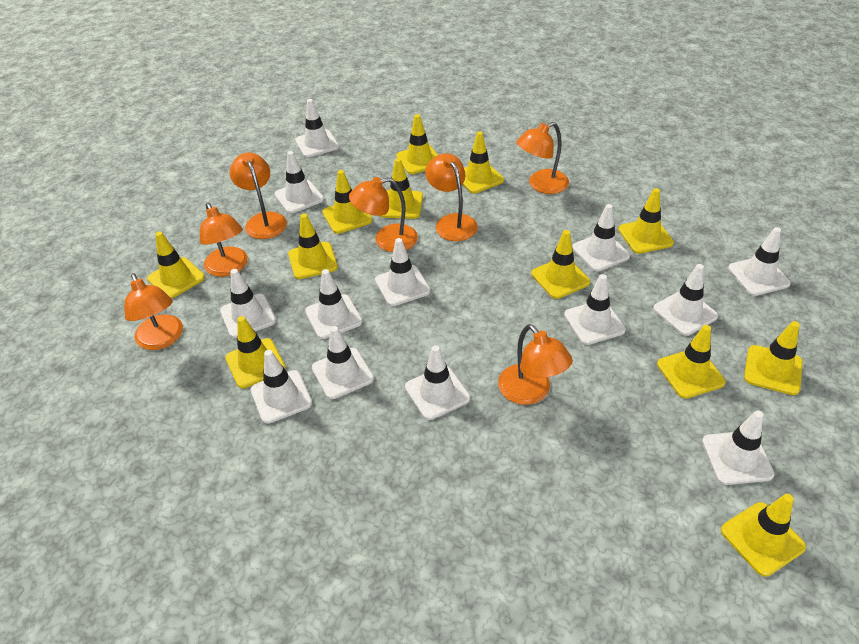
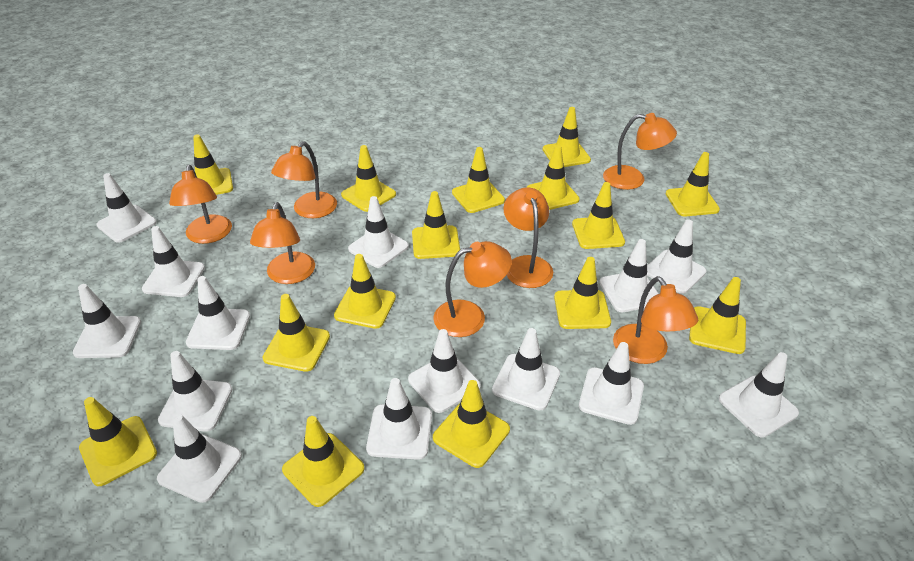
white traffic cone: [220,269,276,338] [251,350,312,424] [274,151,324,214] [295,99,339,157] [305,269,363,339] [312,326,374,399] [375,238,431,306] [405,345,470,420] [564,274,626,345] [572,204,630,271] [653,264,718,336] [702,410,775,485] [728,227,791,296] = 13 -> [73,284,141,358] [96,173,157,243] [142,226,205,297] [157,414,242,503] [158,351,232,432] [186,276,250,350] [348,196,409,268] [366,378,432,460] [408,329,481,413] [492,328,560,411] [579,342,644,425] [599,239,659,312] [647,219,706,294] [719,352,799,438] = 14
yellow traffic cone: [147,231,205,299] [225,316,286,388] [288,214,338,279] [322,170,372,234] [380,158,423,219] [396,114,438,174] [462,131,504,193] [531,230,590,299] [618,188,674,254] [657,325,726,399] [721,494,806,577] [744,321,803,395] = 12 -> [79,397,157,486] [193,134,233,195] [263,294,330,372] [282,416,365,507] [334,254,396,329] [341,145,396,212] [412,191,460,259] [433,380,510,468] [452,147,505,213] [527,145,580,210] [542,107,591,167] [554,257,611,329] [572,182,625,249] [666,152,720,217] [689,277,746,354] = 15

